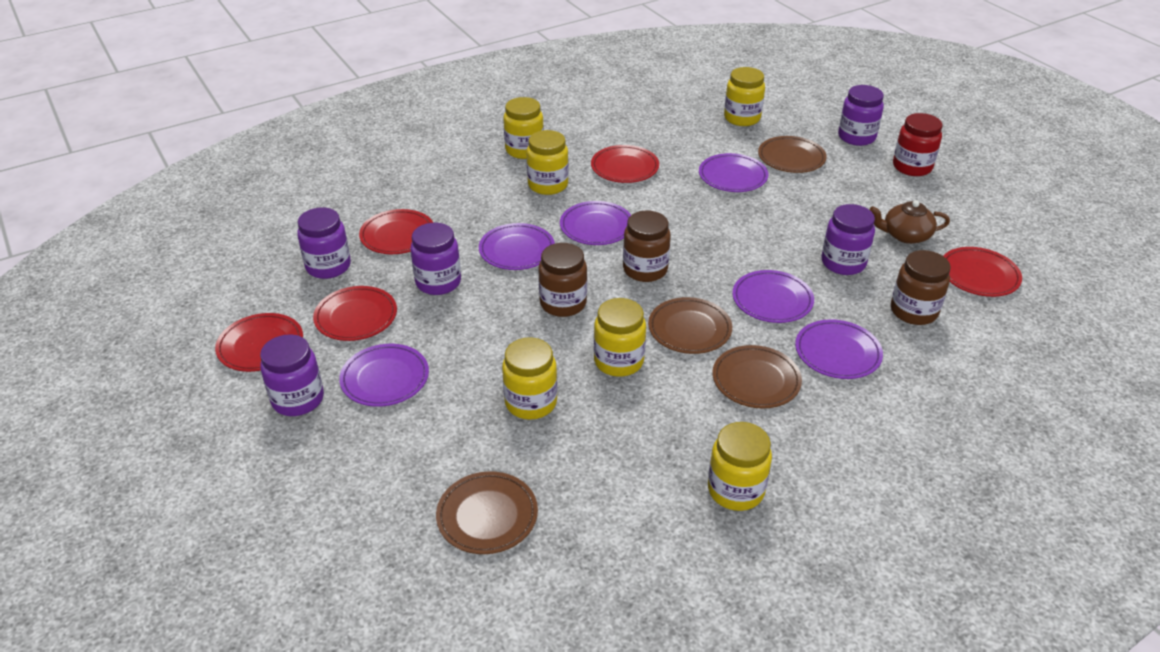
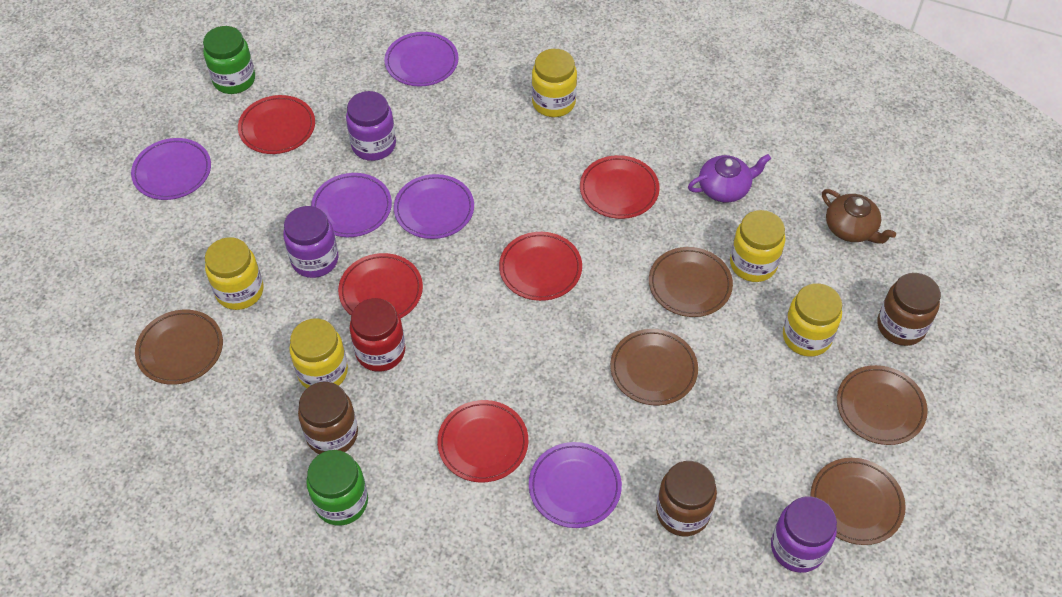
brown plate: [436,471,538,554] [648,297,732,354] [712,345,802,408] [758,136,827,173] = 4 -> [135,310,223,385] [610,329,698,405] [649,247,733,317] [811,458,906,545] [837,365,928,445] = 5
green jar: none = 0 -> [203,26,255,94] [306,450,368,526] = 2
purple jar: [260,334,324,416] [297,207,351,279] [410,223,461,295] [822,204,875,275] [838,85,884,146] = 5 -> [283,206,339,278] [346,91,396,161] [771,496,837,573] = 3
purple plate: [339,344,429,407] [479,223,555,270] [560,201,631,245] [699,153,768,192] [732,270,814,323] [795,319,883,379] = 6 -> [131,138,211,200] [311,173,392,237] [384,32,459,86] [394,174,474,239] [529,442,622,528] = 5
purple teapot: none = 0 -> [688,154,771,202] = 1
yellow jar: [502,337,557,420] [503,97,544,159] [527,130,569,195] [594,298,646,377] [708,422,772,511] [724,67,765,126] = 6 -> [205,237,263,310] [290,319,348,388] [532,49,577,117] [730,210,785,282] [783,283,842,357] = 5

